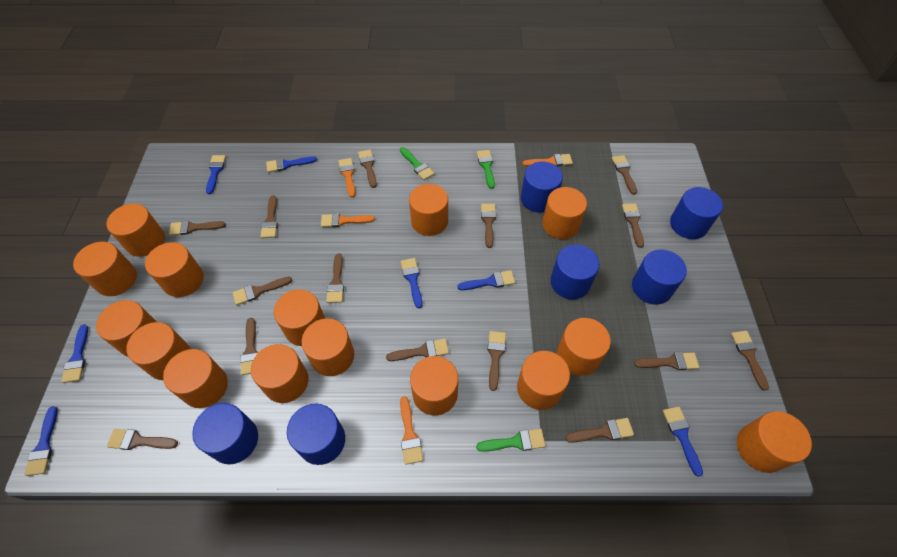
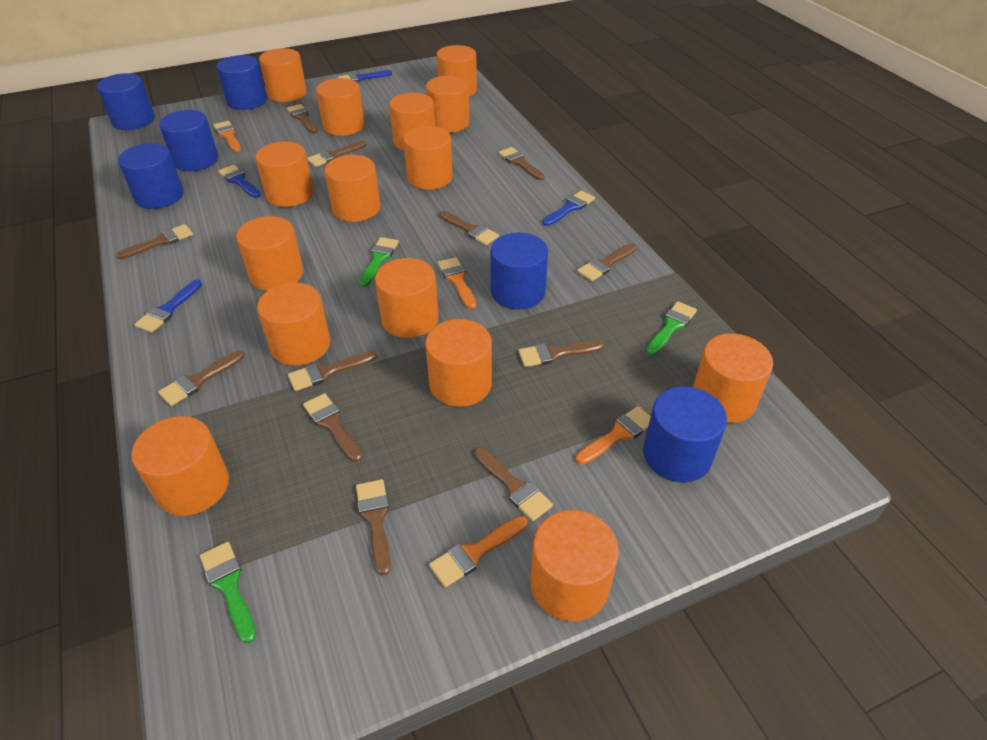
blue brush: [24,406,58,476] [61,324,88,383] [206,155,226,194] [266,156,317,173] [401,258,423,309] [457,270,515,290] [663,407,703,477] = 7 -> [135,280,202,333] [218,165,261,198] [338,70,392,82] [543,191,595,226] = 4
brown brush: [107,429,178,450] [169,221,226,235] [233,277,292,305] [240,318,258,375] [261,195,278,238] [326,253,344,303] [358,150,377,188] [386,338,449,361] [481,204,496,248] [487,331,506,391] [565,418,634,443] [612,155,637,195] [622,203,644,248] [634,352,699,370] [731,331,769,391] = 15 -> [116,224,193,259] [158,350,245,406] [287,104,317,133] [288,351,377,391] [303,393,362,462] [307,141,367,167] [356,479,391,576] [440,211,499,245] [474,447,553,521] [499,147,545,180] [518,340,604,367] [577,243,637,281] = 12

